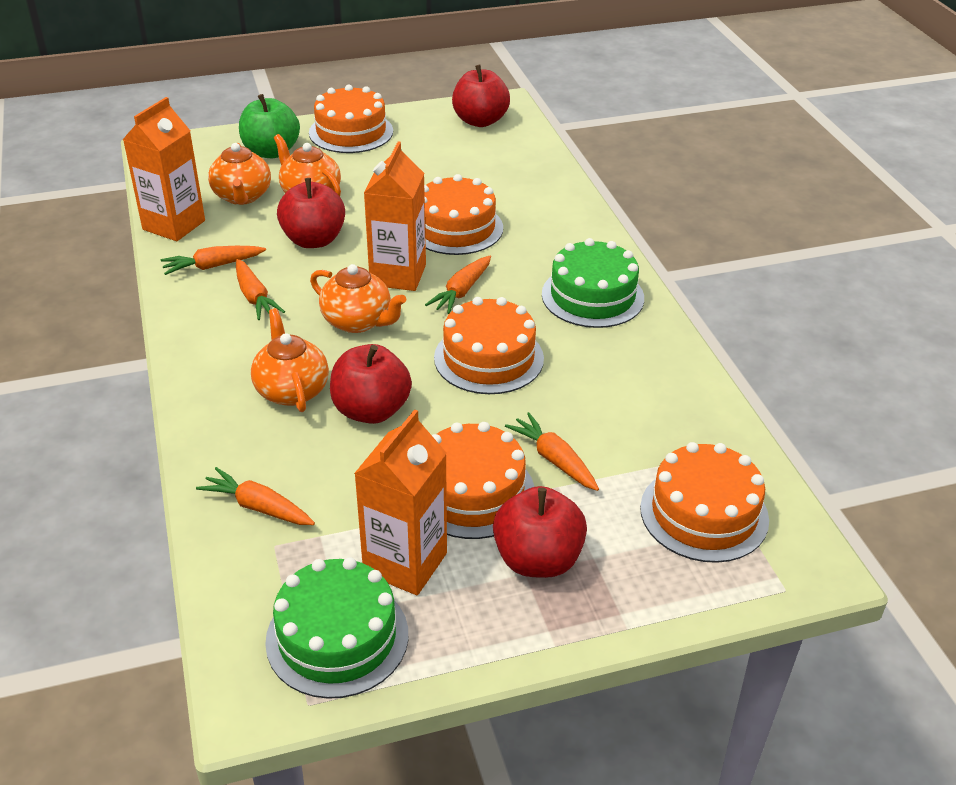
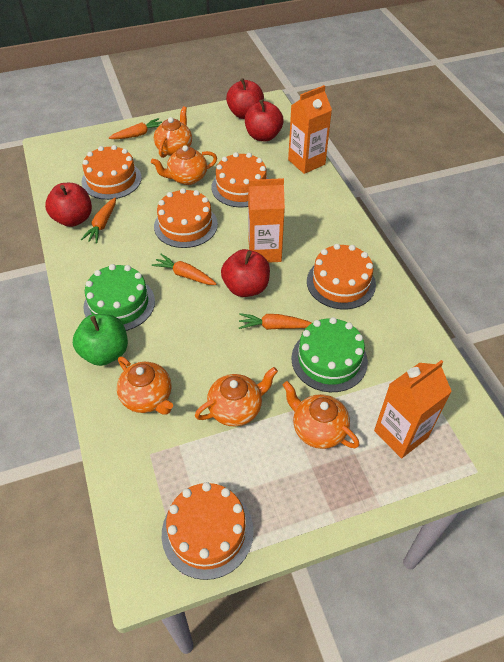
orange carrot: [161,246,266,275] [196,467,315,525] [236,259,285,320] [425,256,491,314] [505,412,599,491] = 5 -> [81,198,116,243] [109,118,162,139] [151,254,216,285] [239,313,312,330] = 4
orange teapot: [208,143,271,205] [251,308,329,412] [274,134,341,196] [310,264,406,333] = 4 -> [117,357,173,415] [151,145,217,185] [154,106,192,158] [195,367,278,427] [283,381,359,449] = 5

